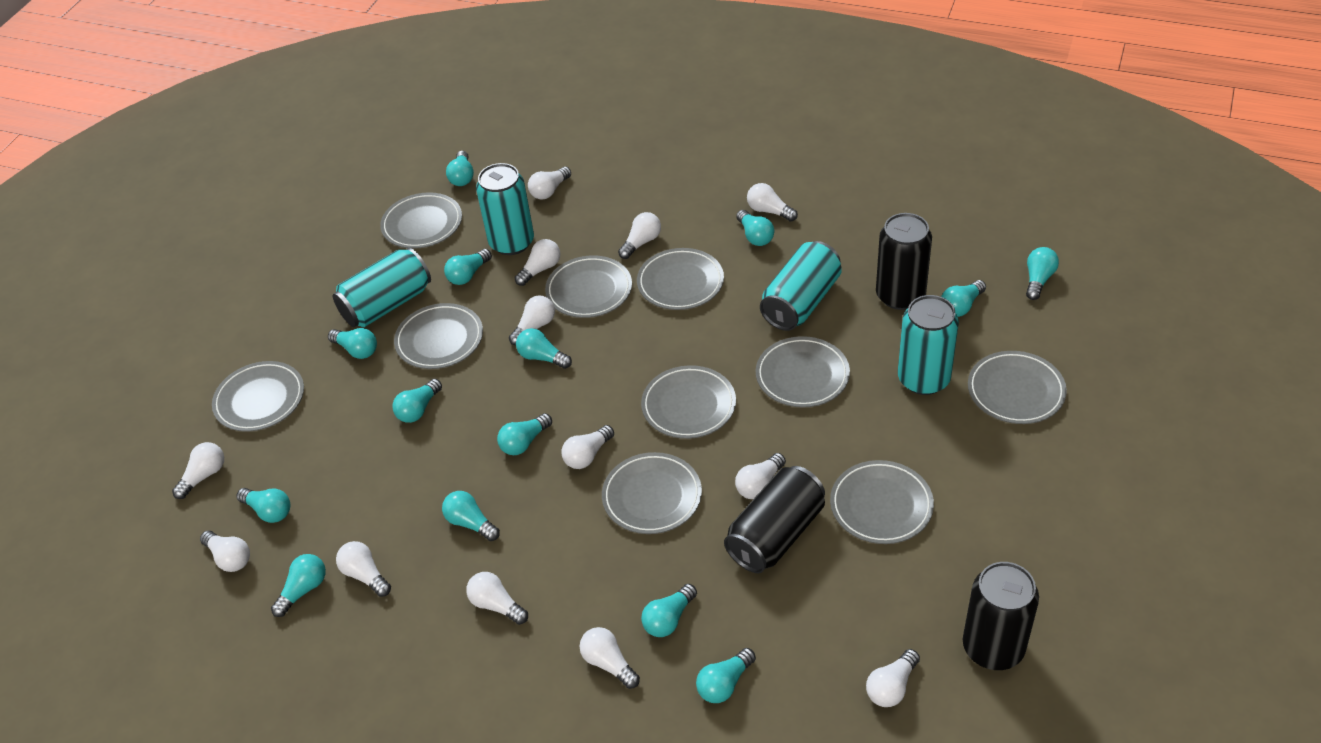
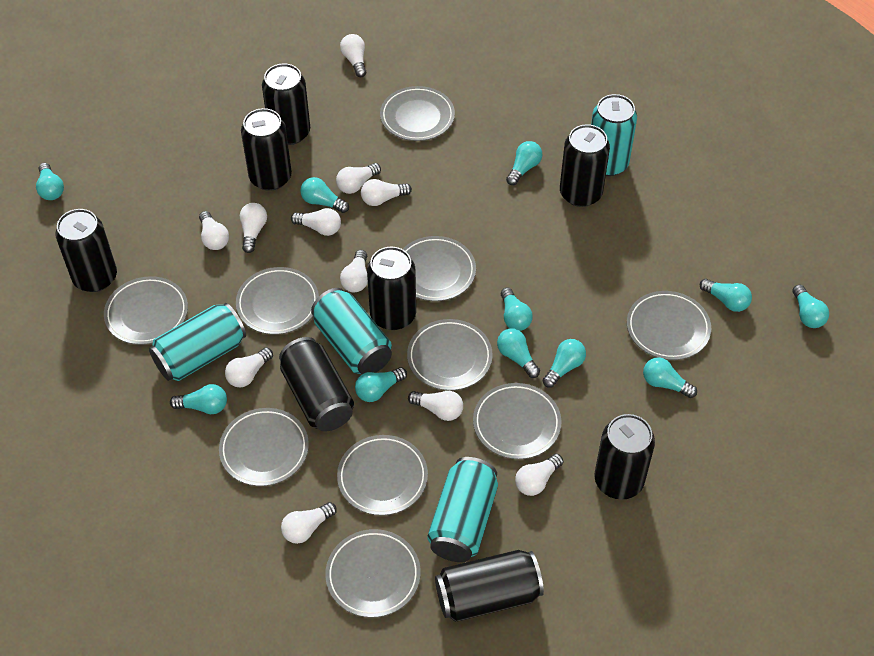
black can: [724,466,825,573] [876,213,932,310] [963,562,1039,670] = 3 -> [55,209,117,292] [241,108,292,191] [262,63,310,145] [279,337,354,431] [367,247,416,330] [435,550,544,622] [560,124,610,207] [594,414,655,500] = 8
turquoise light bulb: [237,488,290,523] [271,554,326,617] [328,328,377,359] [392,379,442,423] [442,491,500,541] [444,249,492,285] [446,151,474,186] [497,413,552,455] [516,328,572,369] [641,584,697,637] [696,648,756,703] [736,210,774,246] [941,280,986,317] [1026,247,1059,300] = 14 -> [36,163,64,200] [170,384,227,414] [300,177,349,213] [355,367,407,402] [497,328,540,378] [501,287,533,331] [506,141,542,185] [542,339,586,388] [643,357,697,398] [700,279,752,312] [792,284,829,328] = 11
white light bulb: [172,442,224,499] [200,530,250,572] [336,541,391,597] [466,572,528,625] [509,295,555,345] [515,239,560,286] [528,167,571,200] [561,425,614,469] [580,627,640,689] [618,212,661,259] [735,453,786,499] [747,183,798,222] [866,649,920,707] = 13 -> [199,211,229,250] [225,348,273,387] [240,203,267,253] [281,502,337,544] [291,208,341,236] [336,163,381,194] [340,34,366,77] [340,250,368,292] [361,179,412,206] [408,391,463,421] [515,454,564,496] = 11

